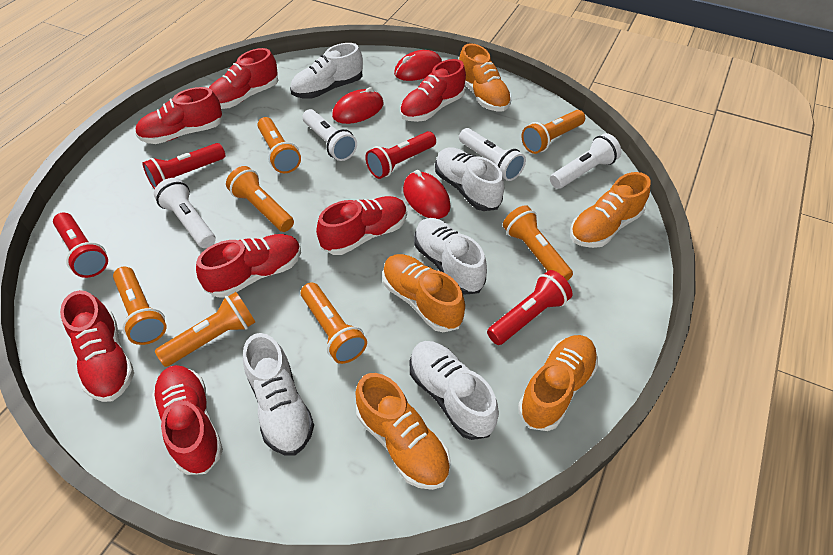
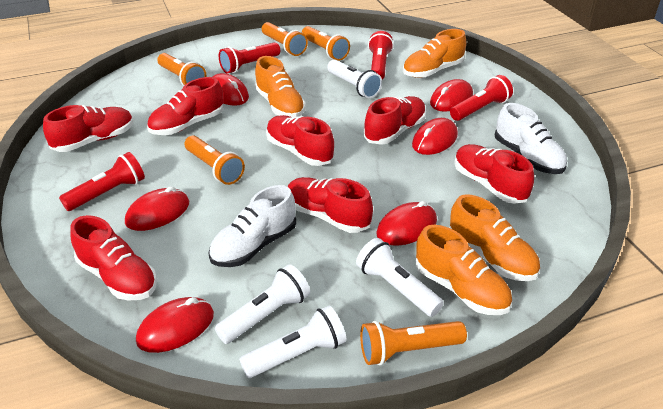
orange flashlight: [113,267,166,345] [155,292,255,367] [226,166,294,232] [257,117,301,173] [301,282,367,364] [503,205,573,281] [521,110,585,154] = 7 -> [157,53,206,86] [184,135,245,185] [262,22,308,56] [302,26,350,61] [360,321,467,365] = 5
orange shoe: [355,373,451,490] [382,254,465,332] [459,43,512,111] [518,335,598,431] [570,172,651,248] = 5 -> [255,56,306,117] [403,29,466,78] [415,225,512,315] [449,194,540,281] = 4
red mouse: [332,87,383,124] [394,50,442,81] [403,170,451,219] = 3 -> [125,186,189,231] [136,297,214,353] [212,73,249,106] [376,201,437,246] [412,118,458,155] [430,79,473,112] = 6
white shoe: [243,333,314,456] [290,43,363,99] [410,341,499,440] [414,218,487,295] [435,147,504,211] = 5 -> [208,185,296,267] [495,103,567,174] = 2

